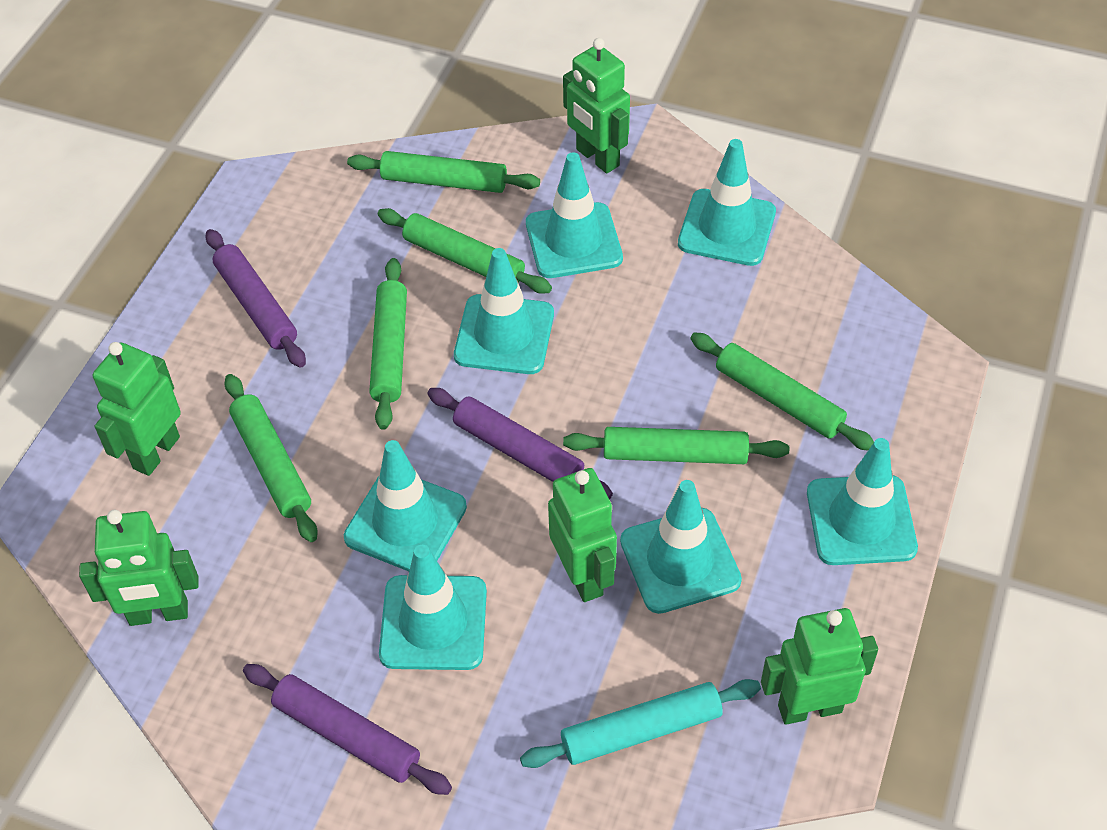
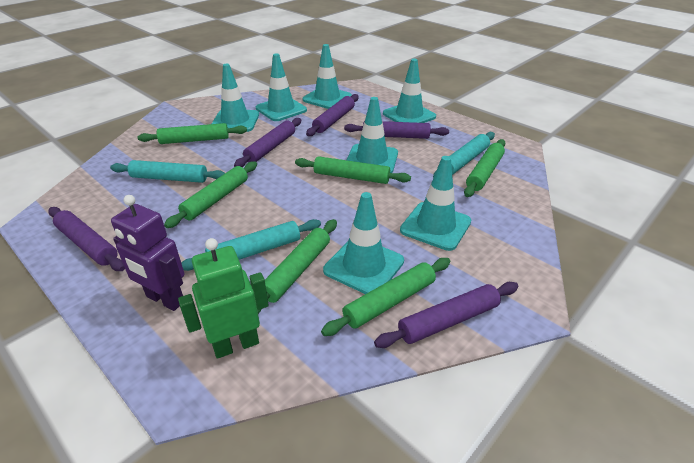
green robot: [79,510,199,626] [93,342,181,476] [548,468,617,602] [563,38,630,174] [761,608,878,725] = 5 -> [178,238,269,359] = 1
purple robot: none = 0 -> [111,195,184,311] = 1
purple rolling pin: [206,229,306,367] [243,664,452,795] [427,388,613,500] = 3 -> [48,207,125,271] [234,118,301,167] [306,94,359,136] [344,121,449,139] [374,282,518,348] = 5
turquoise rolling pin: [520,679,761,768] = 1 -> [110,160,225,183] [182,219,321,271] [433,132,495,178] = 3

